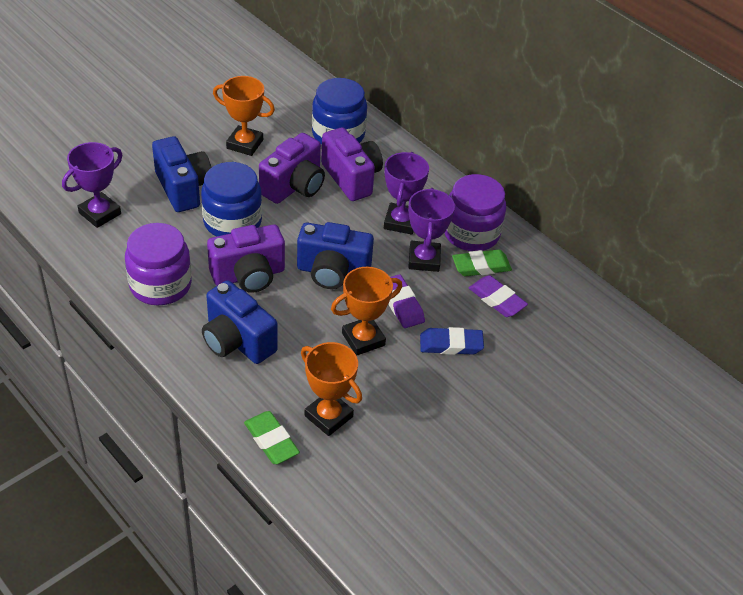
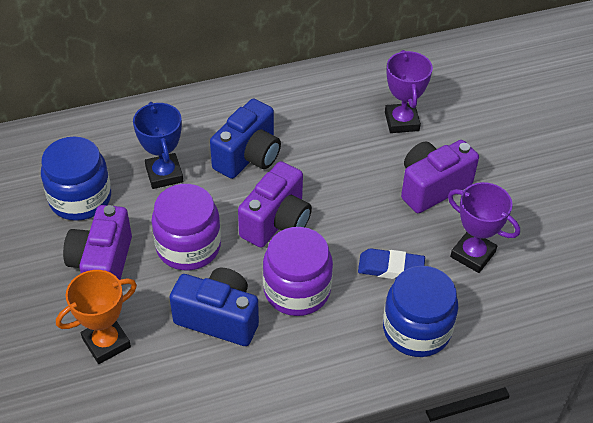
blue camera: [152,136,211,212] [202,280,278,364] [297,222,374,289] = 3 -> [169,268,259,346] [210,99,281,179] = 2
blue trophy: none = 0 -> [133,102,183,189] = 1
green eraser: [244,411,300,464] [452,249,512,277] = 2 -> none = 0
orange trophy: [213,76,275,156] [301,342,362,436] [331,267,402,356] = 3 -> [56,270,137,364] = 1
purple eraser: [389,274,425,328] [469,275,528,317] = 2 -> none = 0
purple trophy: [62,142,123,228] [384,152,429,235] [408,188,455,272] = 3 -> [385,50,433,133] [448,182,520,273] = 2

